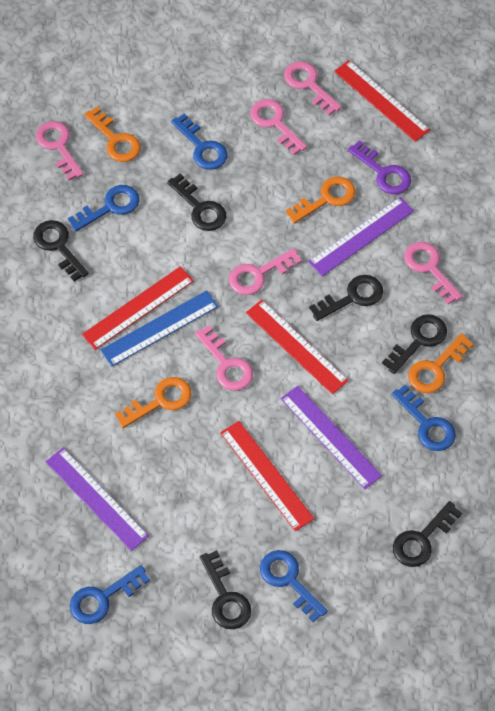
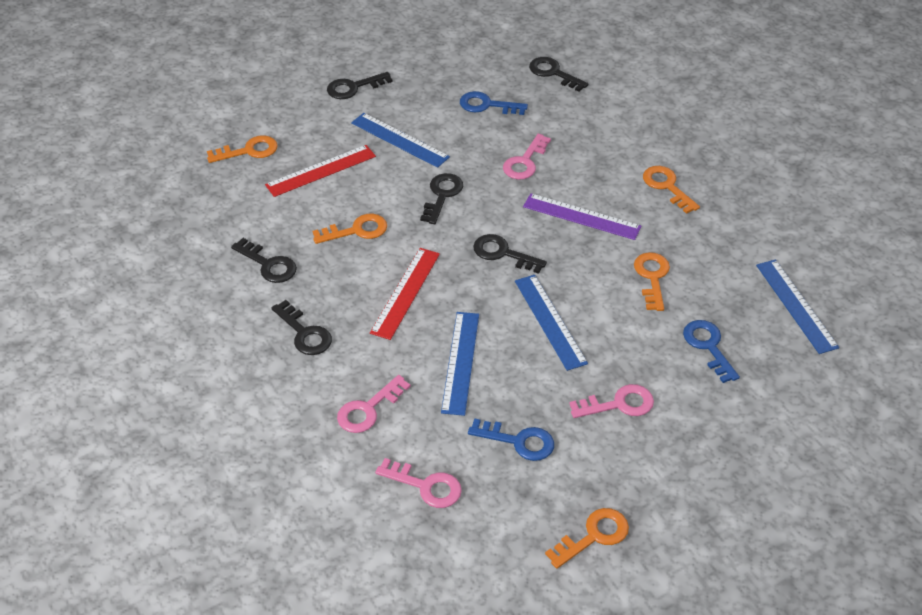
blue key: [68,185,140,232] [70,565,150,624] [171,113,228,170] [260,550,328,622] [392,384,456,451] = 5 -> [460,91,528,115] [468,418,554,461] [683,320,740,383] = 3
blue ruler: [100,290,219,366] = 1 -> [351,113,450,168] [441,312,479,416] [515,275,588,371] [756,259,839,354] = 4
orange key: [84,107,141,162] [115,377,192,428] [286,177,356,224] [408,333,474,393] = 4 -> [207,135,278,163] [313,214,387,244] [545,508,629,569] [634,252,670,311] [643,166,700,214] = 5
pink key: [35,121,84,180] [195,325,253,391] [229,248,302,295] [250,99,307,155] [284,61,342,115] [404,242,462,305] = 6 -> [337,375,411,433] [375,458,462,508] [503,134,551,180] [569,384,654,418] = 4
purple key: [348,140,411,194] = 1 -> none = 0
purple ruler: [46,448,149,551] [281,386,382,489] [308,197,414,277] = 3 -> [523,193,642,240] = 1
red ruler: [82,266,194,350] [220,421,314,531] [246,300,349,394] [334,60,430,142] = 4 -> [265,145,376,197] [370,248,440,340] = 2

